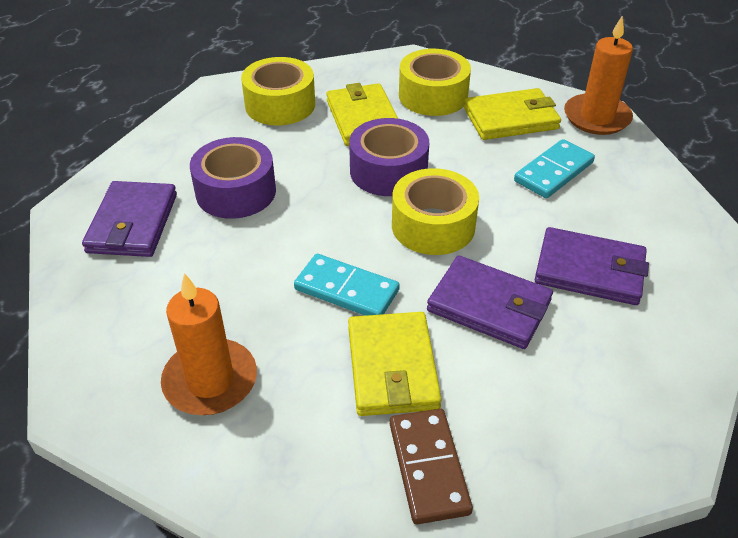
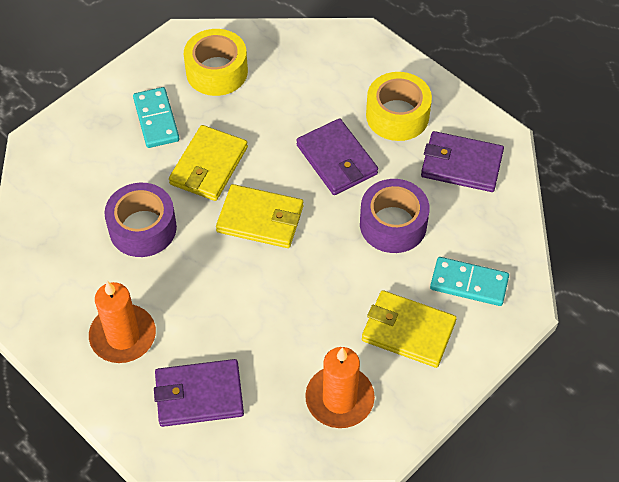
brown domino: [390,409,473,525] = 1 -> none = 0
yellow tape: [241,57,315,125] [392,168,479,255] [399,49,471,116] = 3 -> [184,29,248,96] [366,72,432,141] = 2

